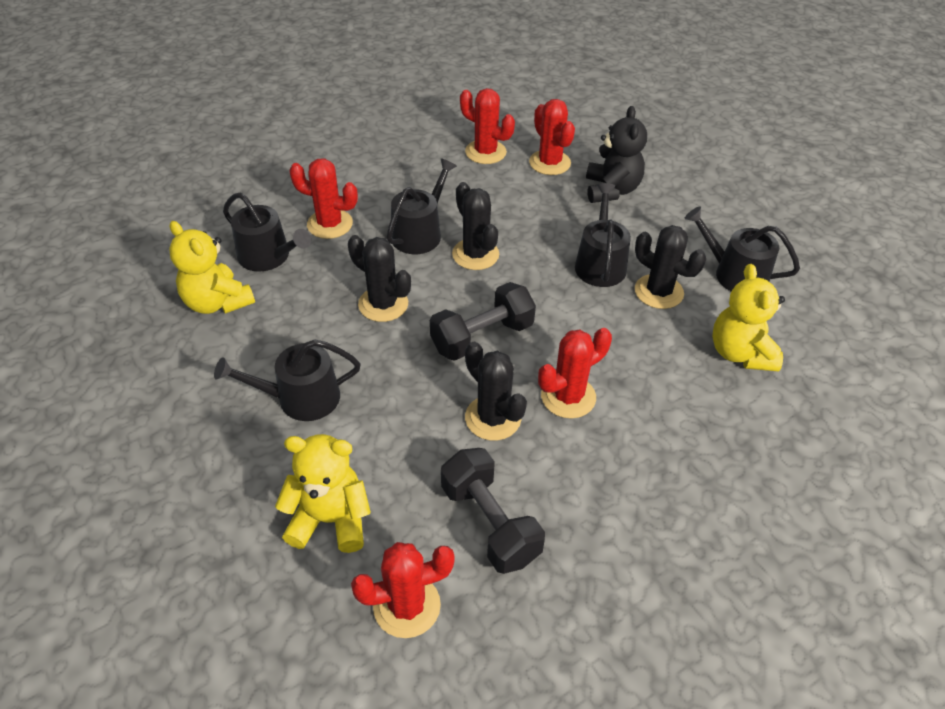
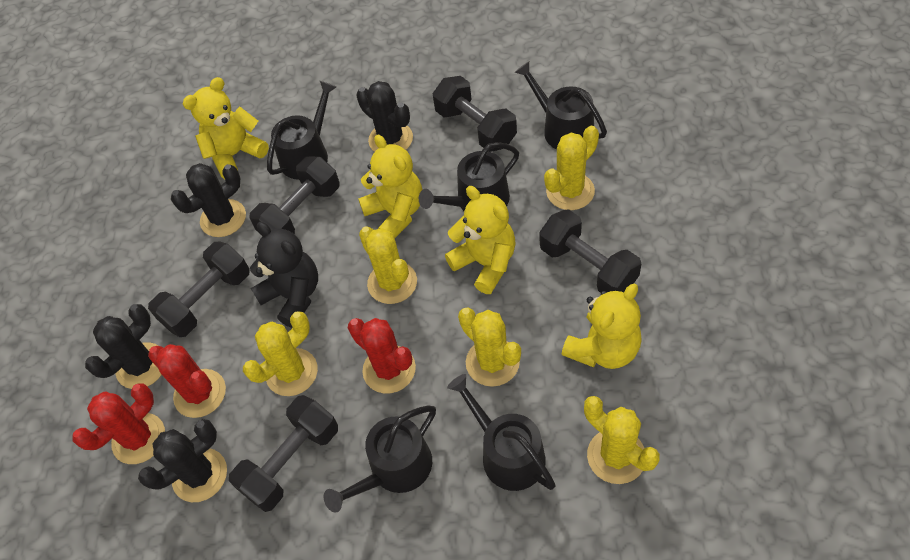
black dumbbell: [430,282,536,361] [441,448,545,574] = 2 -> [148,241,250,337] [229,395,338,512] [250,156,339,236] [432,76,517,152] [539,209,641,293] = 5
red cactus: [289,158,358,239] [351,542,455,638] [460,88,515,164] [529,99,575,175] [538,328,612,419] = 5 -> [72,383,165,464] [148,344,226,418] [348,318,416,393] = 3
yellow cactus: none = 0 -> [243,311,318,396] [359,227,417,304] [458,308,521,387] [544,126,599,210] [584,396,660,484] = 5
yellow teddy bear: [169,221,255,314] [275,434,371,553] [712,264,785,372] = 3 -> [183,77,269,180] [358,134,423,238] [445,186,516,294] [562,284,642,369] = 4

